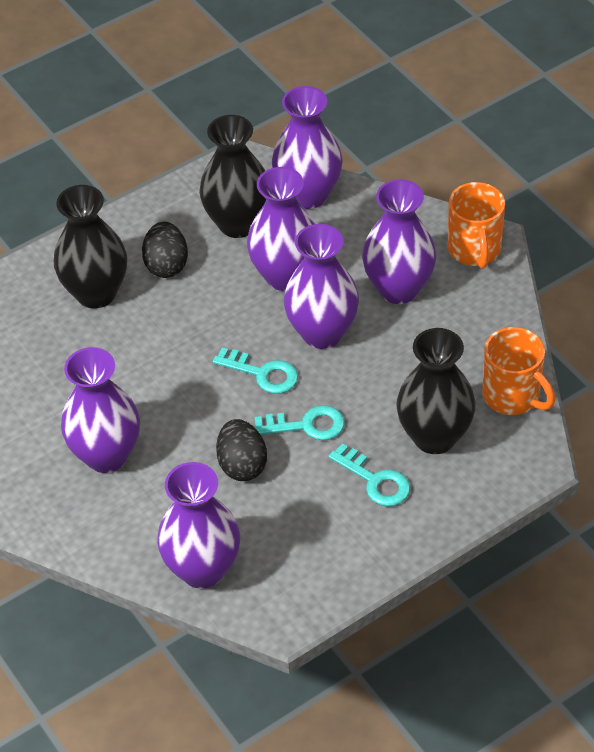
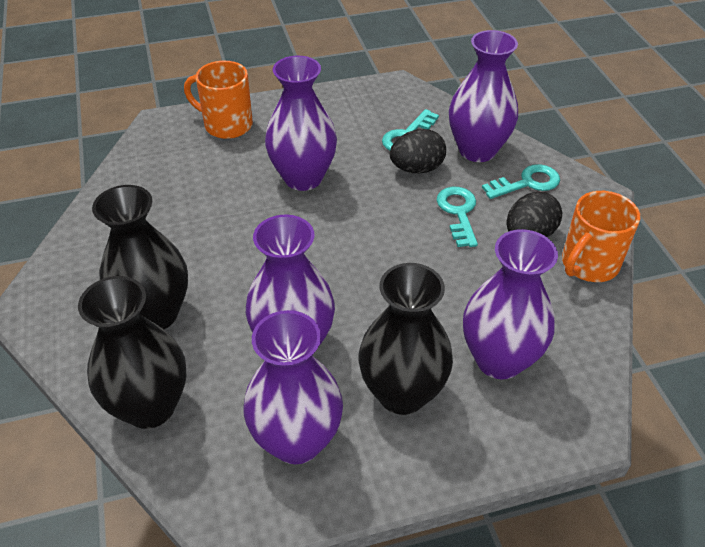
purple vase: [61,347,140,473] [157,462,240,589] [247,167,315,291] [272,86,343,209] [284,224,359,349] [362,179,436,304] = 6 -> [244,310,343,464] [246,215,335,353] [265,56,337,191] [449,30,518,162] [463,229,558,379] = 5

